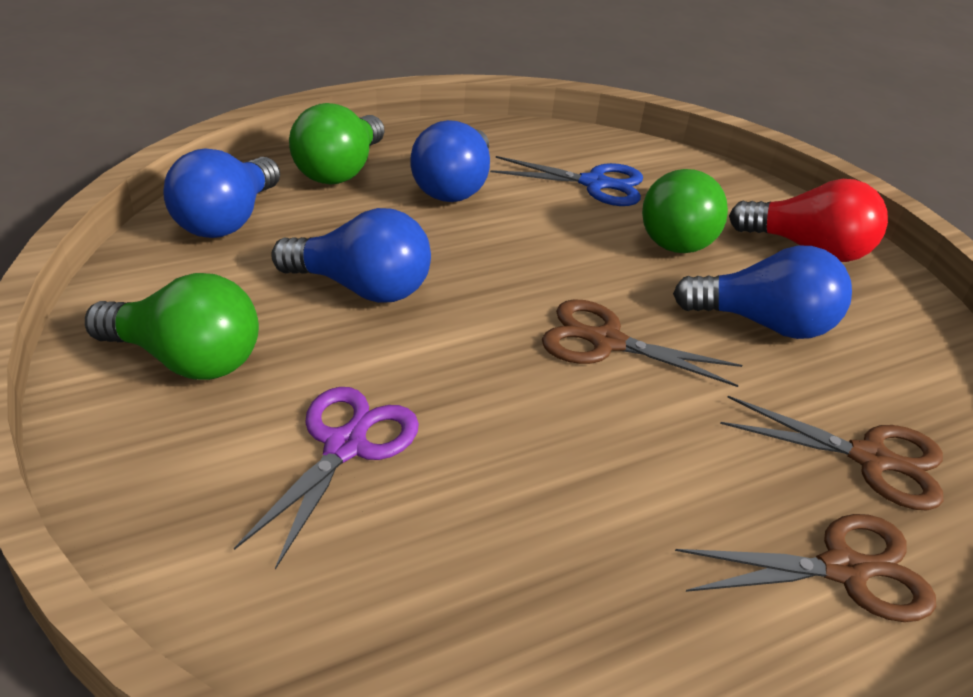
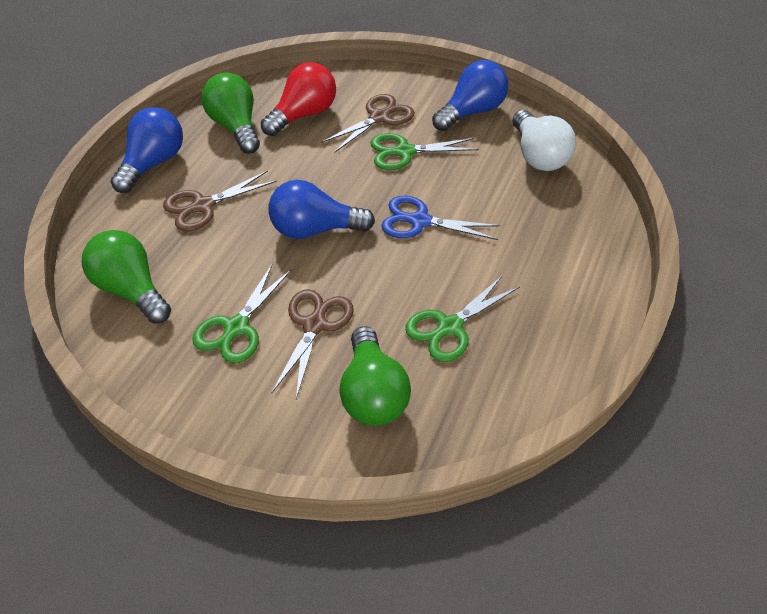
blue light bulb: [163,149,280,238] [271,208,431,303] [411,120,490,202] [673,246,852,339] = 4 -> [111,107,183,193] [268,180,375,239] [432,60,509,131] = 3
green scissors: none = 0 -> [192,263,292,363] [370,133,479,170] [405,275,520,362] = 3
purple scissors: [234,387,419,570] = 1 -> none = 0
white light bulb: none = 0 -> [512,110,576,171] = 1

